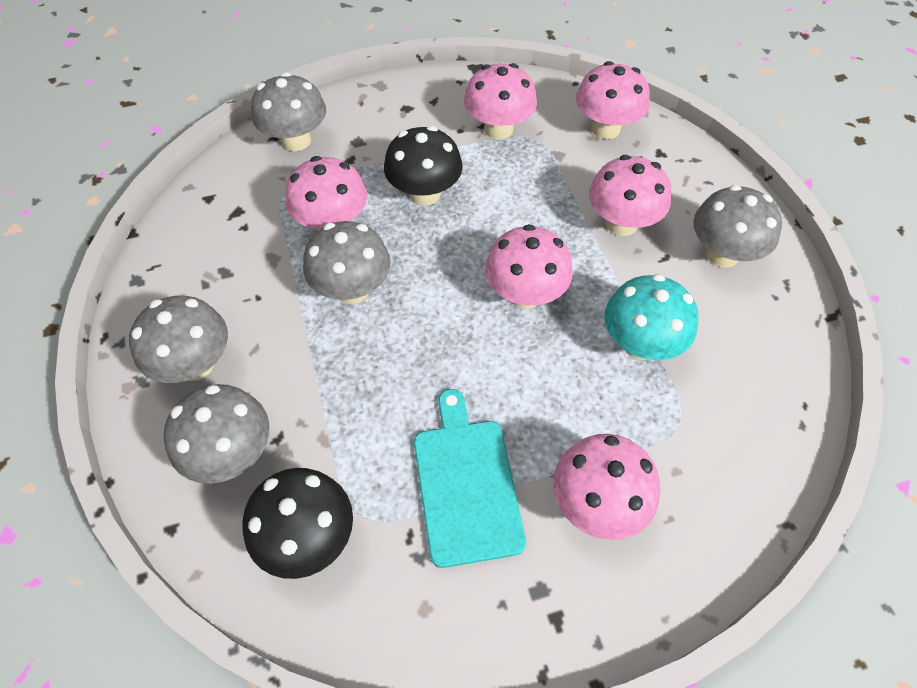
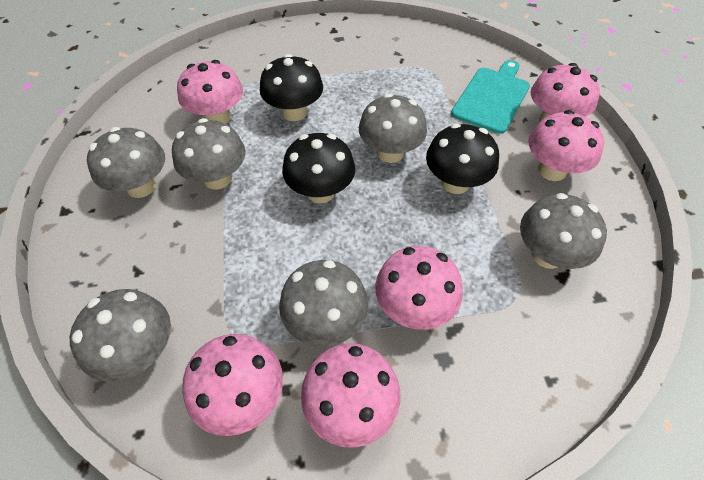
black mushroom: [242,468,353,579] [384,126,463,206] = 2 -> [260,54,323,121] [282,133,355,203] [426,123,499,194] = 3
grey mushroom: [129,296,228,383] [163,384,269,484] [251,72,326,151] [303,221,391,304] [693,185,782,268] = 5 -> [70,289,171,382] [87,127,165,198] [172,118,246,190] [279,260,368,347] [359,93,427,163] [520,193,607,269] = 6
turquoise mushroom: [604,274,698,360] = 1 -> none = 0

